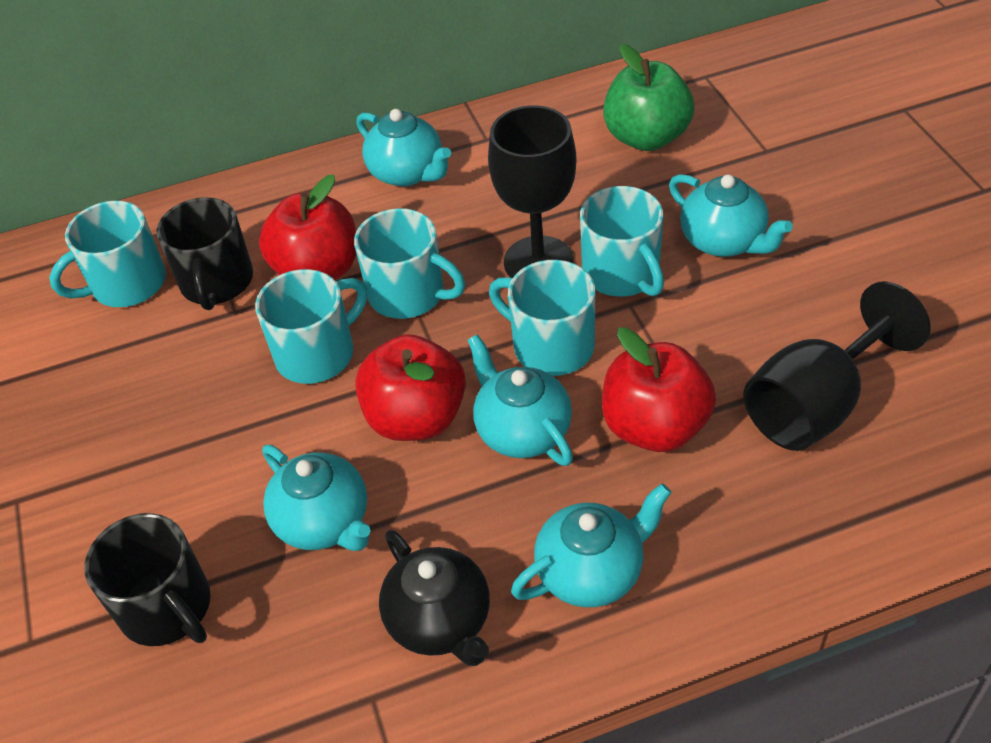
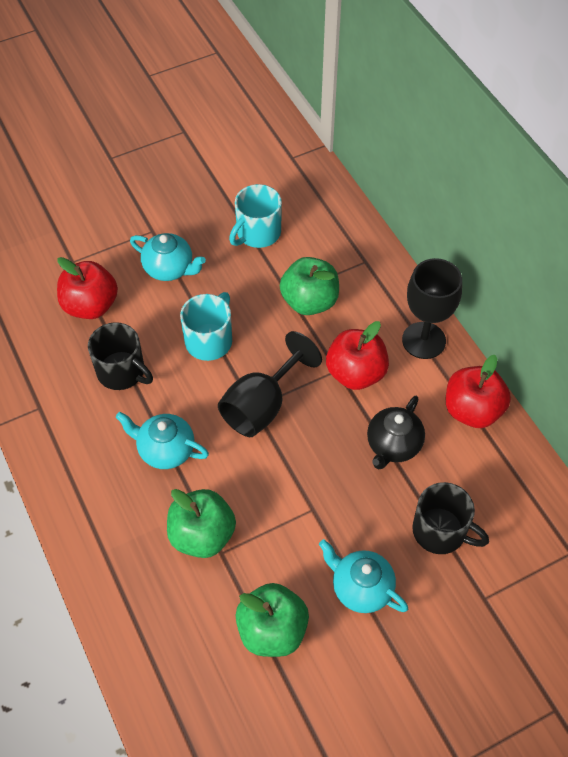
green apple: [603,44,694,151] = 1 -> [167,489,236,558] [236,583,309,657] [280,257,339,315] = 3
turquoise mug: [49,201,166,307] [255,269,367,384] [354,208,465,319] [489,260,595,376] [580,186,664,297] = 5 -> [180,292,232,361] [229,184,282,248] = 2
turquoise teapot: [262,445,371,551] [356,109,451,187] [468,334,573,466] [511,483,672,607] [669,174,793,257] = 5 -> [116,412,209,469] [130,233,206,281] [319,539,408,613] = 3

